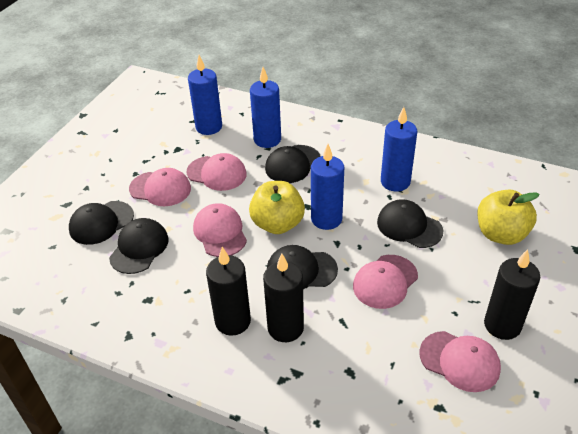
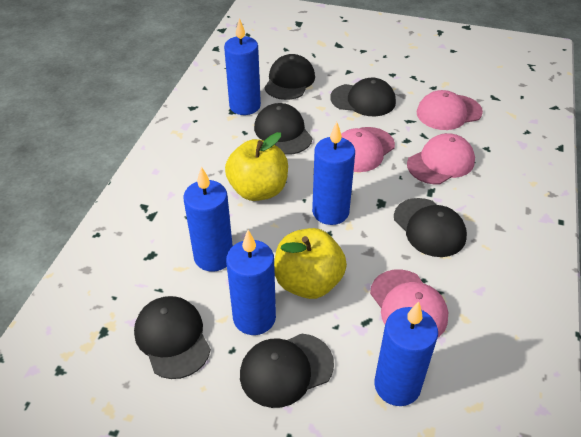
black candle: [206,247,251,336] [263,253,304,342] [484,249,540,340] = 3 -> none = 0
black cap: [69,201,134,245] [109,218,169,274] [265,145,321,183] [267,245,338,289] [377,199,443,248] = 5 -> [134,296,211,379] [240,333,334,408] [254,103,312,155] [264,54,315,100] [330,78,396,116] [394,198,467,257] = 6
blue candle: [188,55,222,135] [250,67,281,148] [311,144,344,230] [381,107,417,192] = 4 -> [183,167,233,272] [224,18,261,115] [226,230,276,335] [312,122,355,225] [374,301,438,406] = 5
pink cap: [129,168,191,206] [187,153,247,191] [193,203,247,257] [353,255,418,309] [419,331,501,392] = 5 -> [341,127,395,172] [370,269,448,337] [407,133,475,184] [417,90,483,130] = 4

